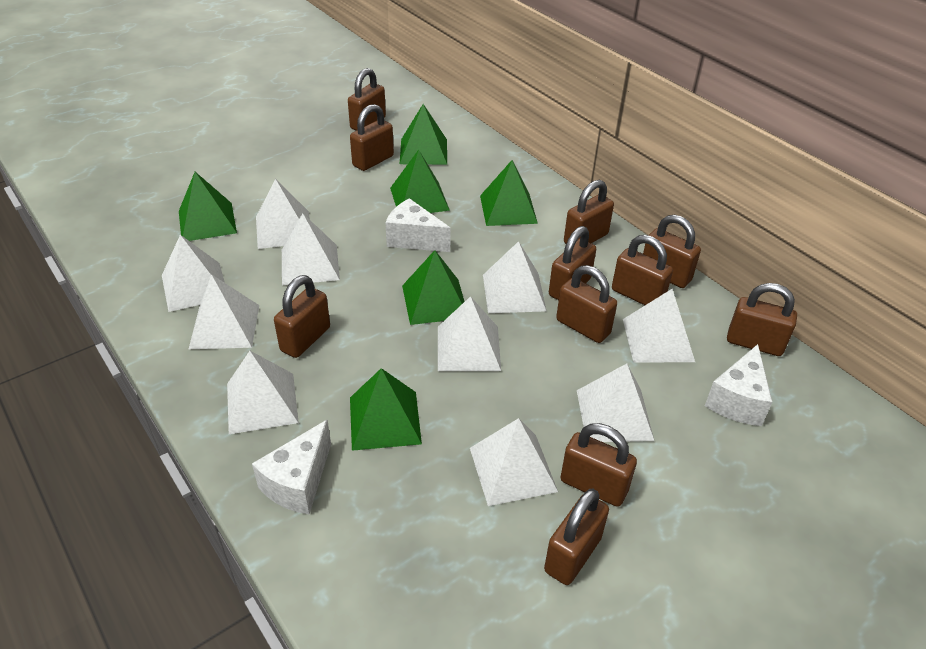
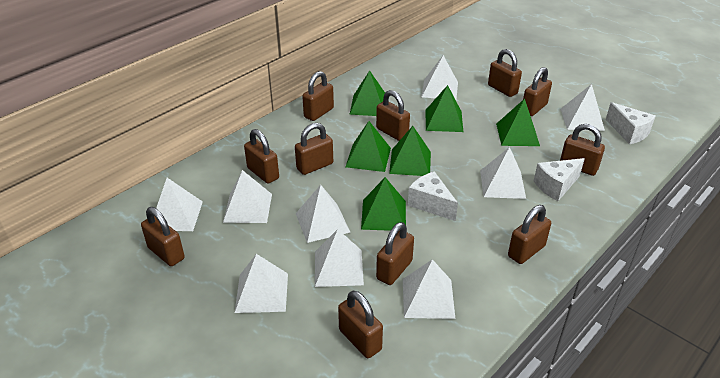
white pyramid: [162,235,225,312] [189,274,259,349] [227,351,299,434] [256,179,310,249] [282,213,340,285] [438,296,501,371] [470,418,558,506] [483,241,546,313] [577,364,654,442] [623,289,695,363] = 10 -> [156,178,203,231] [223,170,272,223] [235,254,288,313] [296,185,351,243] [315,229,364,287] [403,259,456,319] [421,55,458,100] [480,147,526,199] [561,84,605,131] = 9

